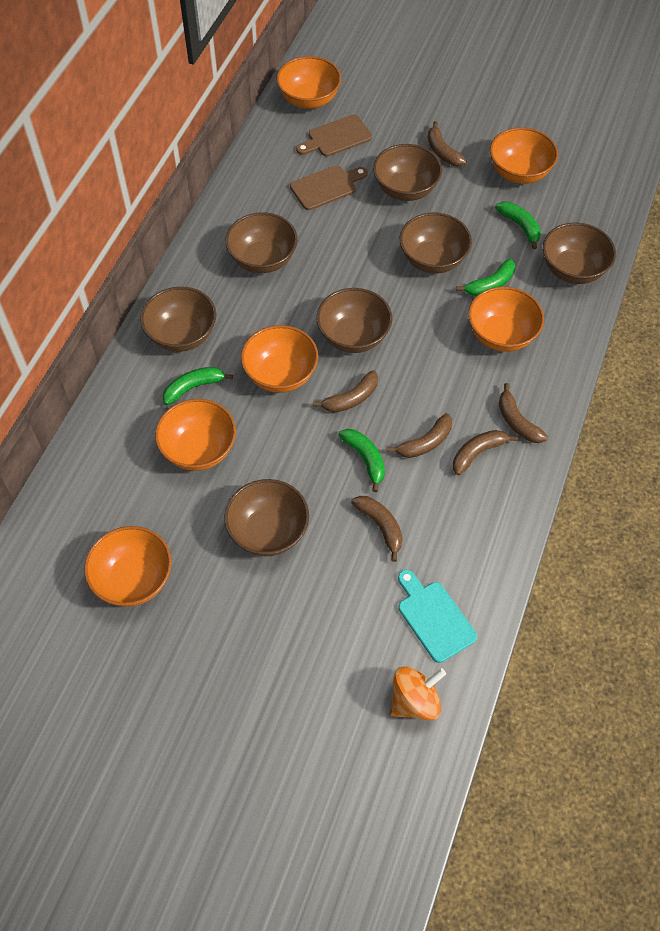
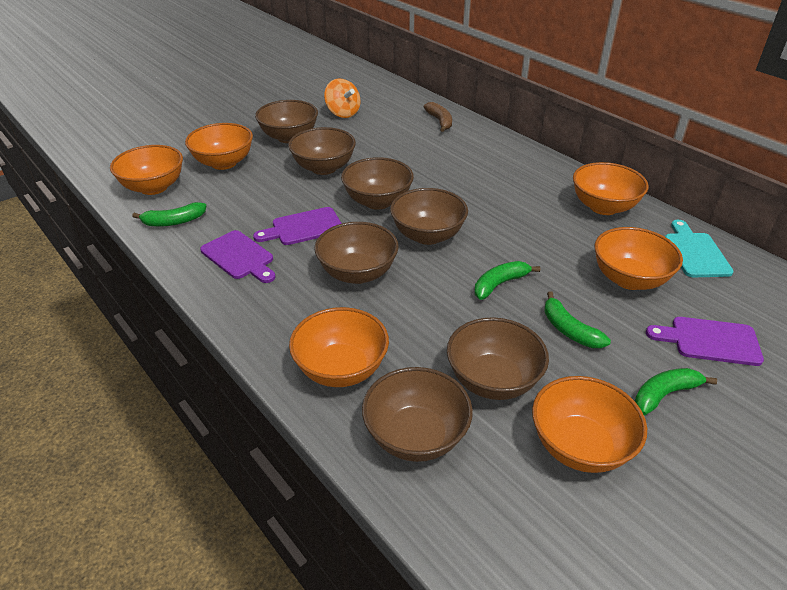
brown banana: [313,370,378,412] [351,496,403,562] [387,413,452,458] [428,121,467,166] [453,430,518,475] [499,383,548,443] = 6 -> [424,102,452,132] = 1
brown cutting board: [290,165,368,210] [296,115,372,156] = 2 -> none = 0
purple cutting board: none = 0 -> [200,230,276,283] [253,207,342,245] [646,317,764,366] = 3

